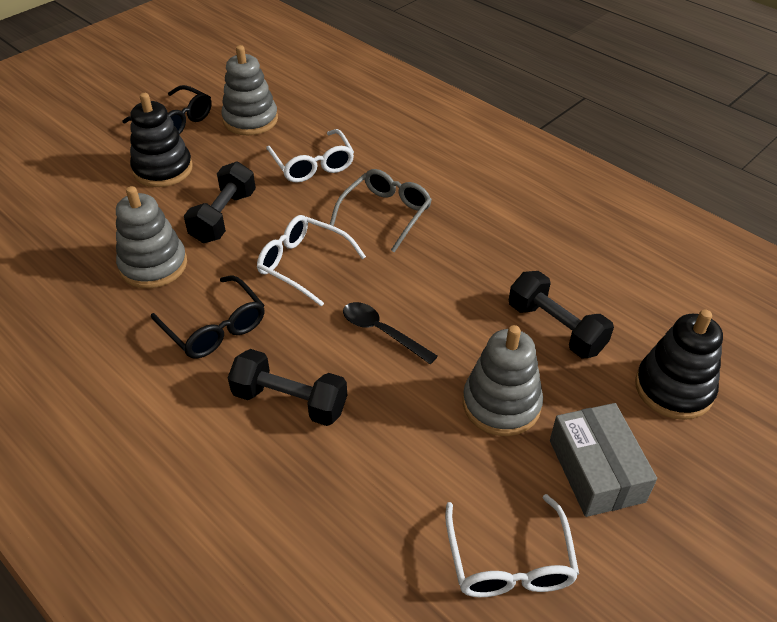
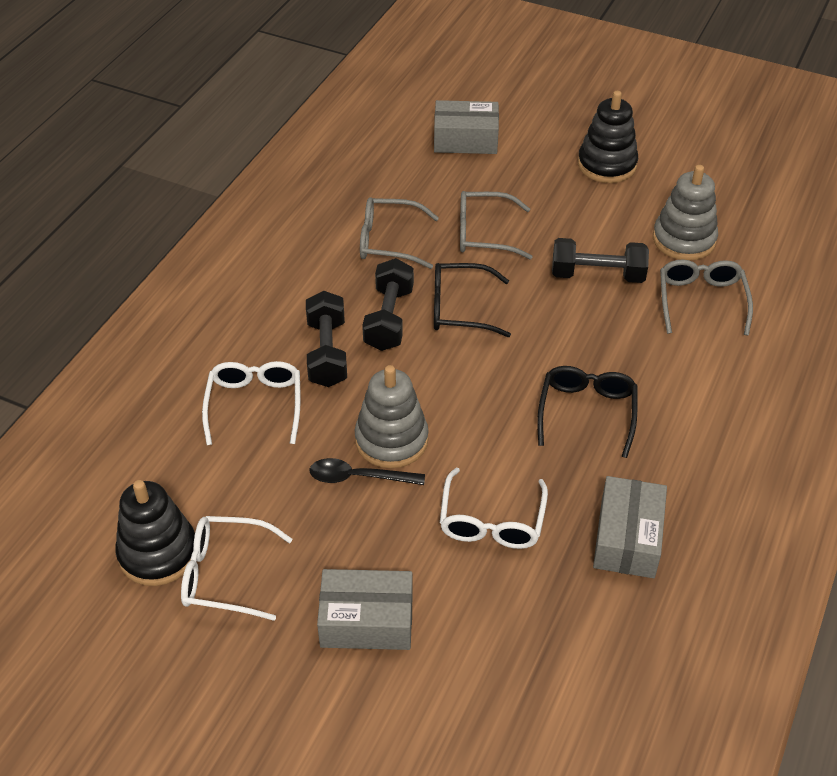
grey box: [550,403,657,517] = 1 -> [317,569,413,650] [434,100,499,154] [593,476,667,578] = 3
grey glasses: [329,169,432,253] = 1 -> [360,197,439,269] [460,191,532,259] [660,259,753,336] = 3
grey stacking toy: [116,186,187,288] [221,45,278,135] [463,325,543,436] = 3 -> [355,365,428,468] [653,165,718,261] = 2

